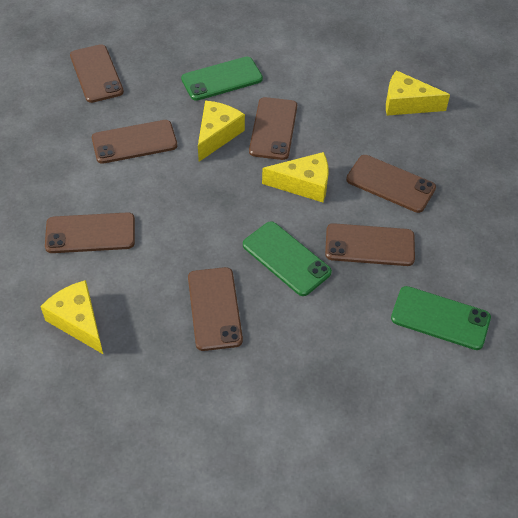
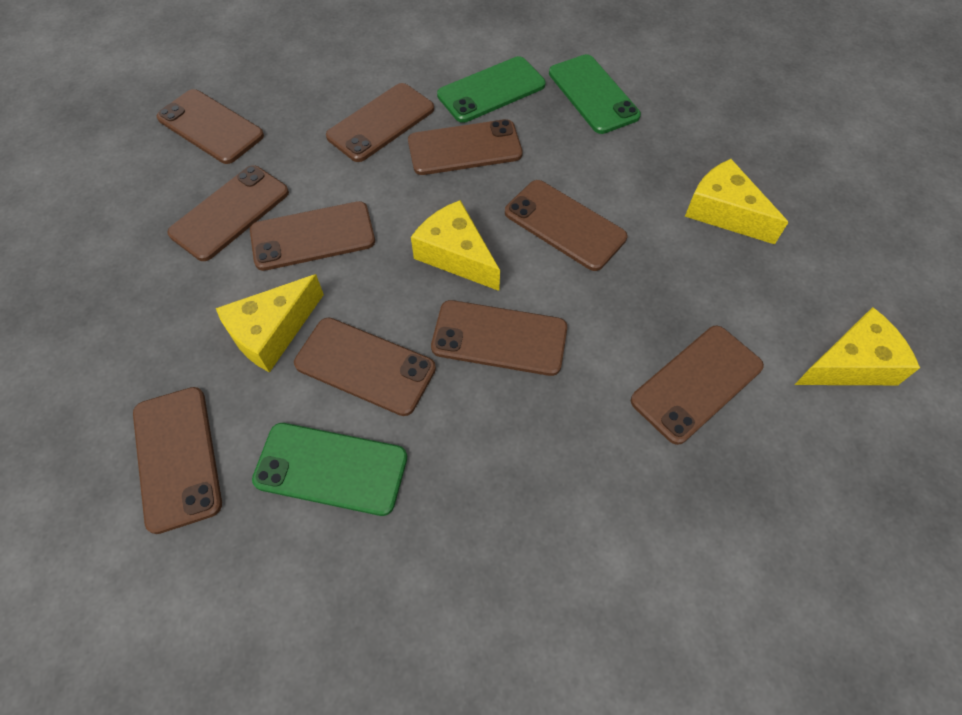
brown phone: [45,212,135,253] [70,44,124,103] [92,120,177,164] [188,267,243,351] [249,97,297,160] [325,223,415,266] [346,155,436,213] = 7 -> [133,387,222,534] [157,89,264,164] [167,165,289,261] [250,201,375,271] [294,318,436,416] [326,83,434,162] [408,119,523,175] [431,300,567,376] [505,180,627,271] [631,326,764,445] = 10

